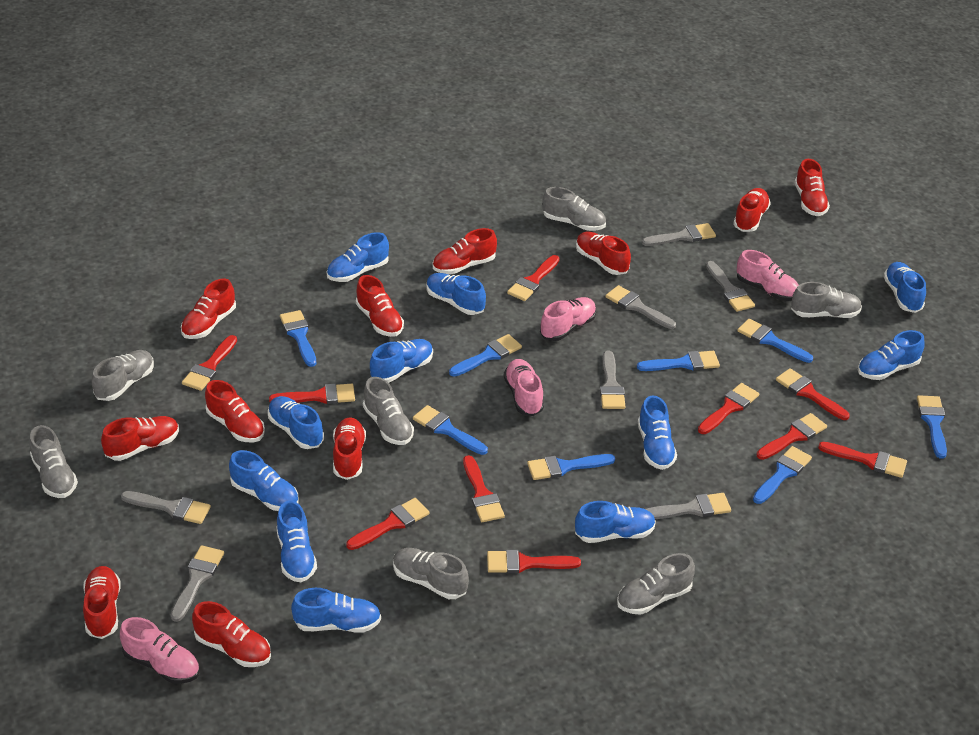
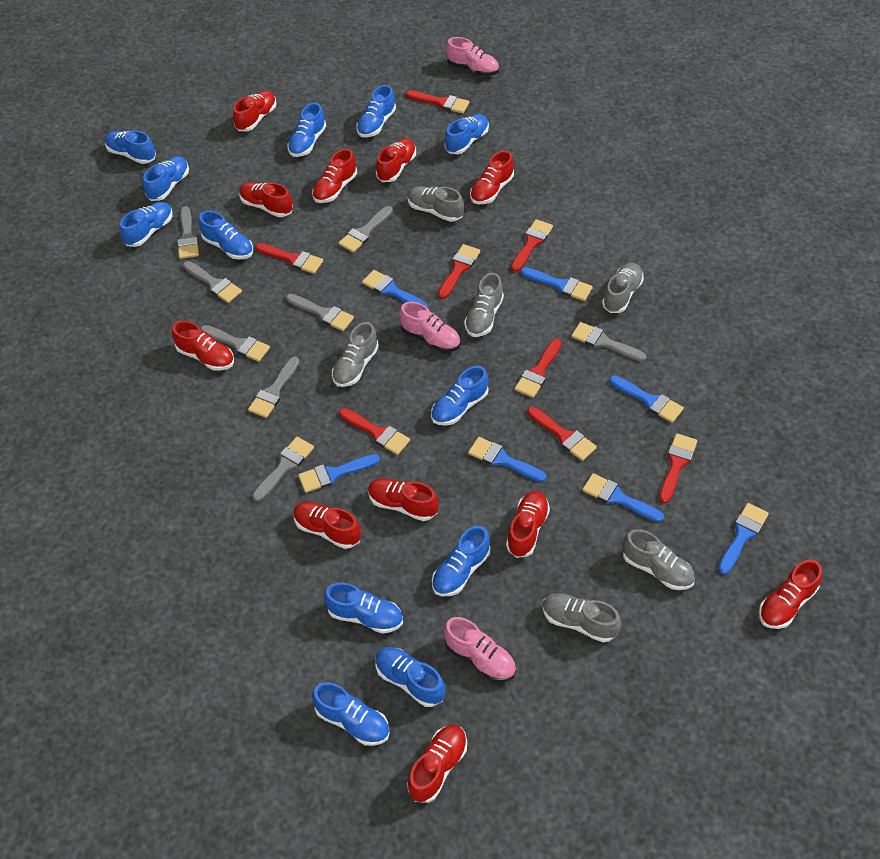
blue brush: [280,310,316,367] [413,405,488,455] [449,334,522,377] [527,454,615,480] [637,351,720,371] [737,319,813,363] [753,446,812,504] [917,395,947,459] = 8 -> [298,454,380,493] [362,270,428,308] [468,437,547,482] [521,267,593,301] [582,473,664,522] [609,375,684,423] [718,503,769,574] = 7
blue shoe: [229,450,298,511] [268,396,324,449] [276,501,317,582] [291,588,381,633] [326,232,389,282] [370,339,433,383] [426,273,486,315] [575,501,656,543] [638,396,677,470] [858,330,925,380] [883,262,926,313] = 11 -> [105,130,156,164] [120,202,173,247] [143,156,189,201] [199,211,253,259] [287,103,326,157] [312,682,390,746] [324,582,403,634] [356,85,396,137] [375,647,445,707] [431,366,489,426] [432,526,490,596] [445,114,489,154] = 12
grey brush: [121,491,211,524] [170,545,224,622] [600,351,626,409] [605,285,676,329] [642,223,716,246] [646,493,731,519] [706,261,755,312] = 7 -> [177,206,199,259] [183,261,242,303] [200,325,270,362] [248,357,299,418] [252,437,314,502] [286,294,354,331] [339,206,393,252] [571,322,646,361] = 8
grey shoe: [30,425,78,498] [92,350,154,401] [363,377,414,445] [393,548,469,599] [542,187,606,231] [617,553,695,615] [791,282,862,318] = 7 -> [332,322,379,387] [407,186,464,222] [464,273,504,337] [542,593,621,643] [602,263,644,313] [623,529,695,590] = 6
pink shoe: [120,617,200,684] [504,359,544,416] [540,297,596,341] [737,250,799,301] = 4 -> [399,302,461,352] [444,617,516,682] [446,37,499,76] = 3
red brush: [182,335,237,391] [269,384,355,404] [346,498,430,550] [463,455,505,522] [487,550,581,573] [507,255,560,301] [698,383,759,434] [756,413,827,460] [776,368,850,420] [818,442,907,478] = 10 -> [255,243,323,274] [339,408,410,455] [406,90,469,113] [438,244,480,299] [511,219,553,272] [515,339,562,398] [527,407,597,461] [659,433,697,503] = 8

